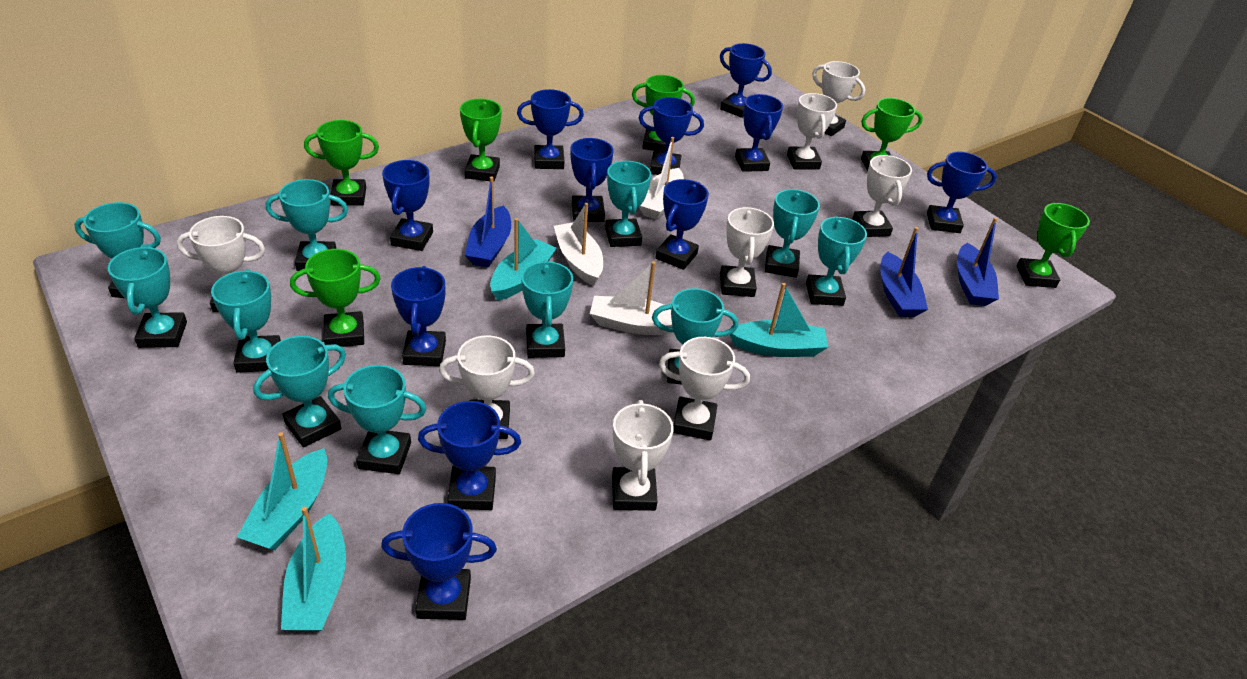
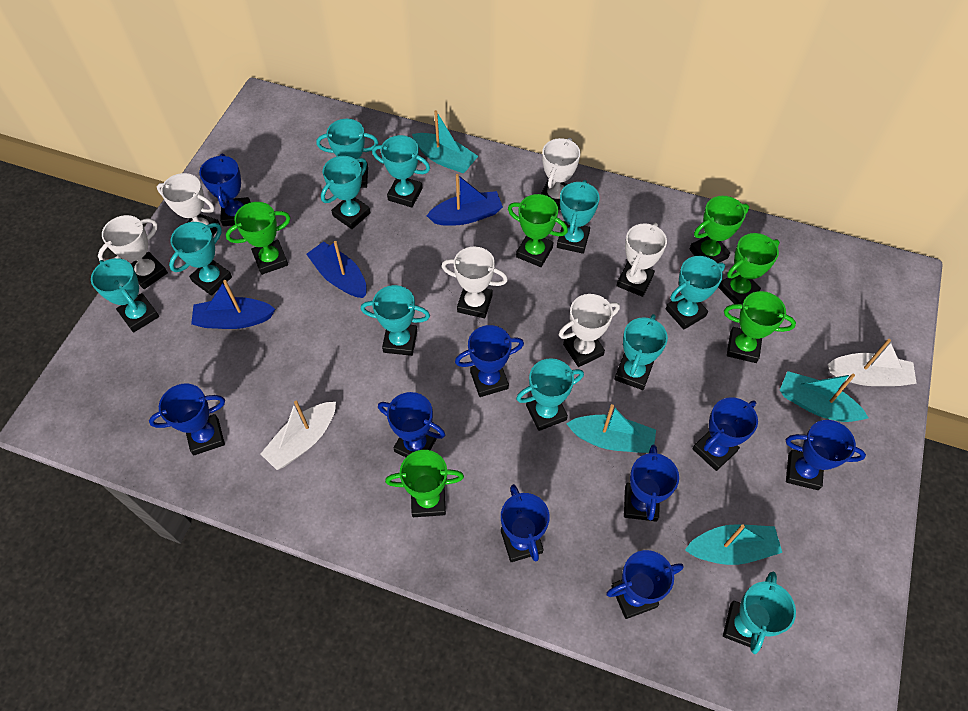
blue trophy: [381,503,497,620] [382,160,433,251] [391,266,446,366] [418,401,521,510] [517,89,584,169] [571,138,614,222] [639,97,704,175] [655,179,709,270] [720,43,772,118] [735,94,783,172] [927,152,997,233] = 11 -> [149,383,225,455] [199,154,251,226] [378,392,445,457] [455,325,524,397] [501,484,550,562] [606,550,684,619] [624,445,679,521] [692,397,758,471] [786,420,866,490] = 9
white boat: [554,203,603,286] [590,261,674,335] [639,137,684,220] = 3 -> [261,401,336,470] [828,339,917,386] = 2
white trophy: [176,216,265,312] [439,335,535,439] [612,400,674,511] [659,337,750,440] [720,207,774,297] [787,93,837,170] [812,61,865,136] [852,155,912,237] = 8 -> [98,215,168,289] [157,173,220,236] [441,247,508,318] [541,138,580,210] [559,294,620,367] [617,223,667,297] = 6

